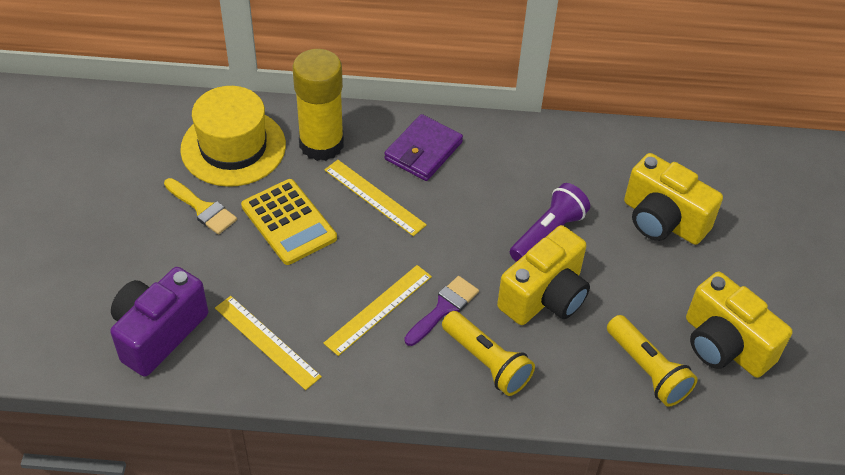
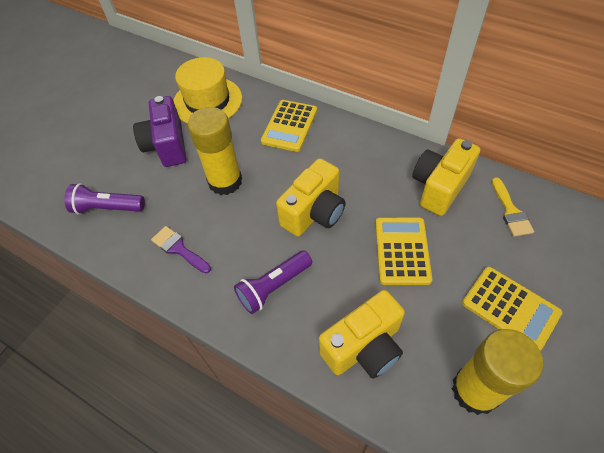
purple flashlight: [510,183,590,262] = 1 -> [64,183,145,215] [234,251,312,314] = 2
purple wallet: [384,114,463,181] = 1 -> none = 0
yellow calculator: [241,179,337,265] = 1 -> [261,100,317,152] [375,217,432,285] [462,267,562,351] = 3
yellow flashlight: [442,311,535,396] [607,315,698,407] = 2 -> none = 0
yellow glue stick: [293,49,344,161] = 1 -> [187,107,242,195] [452,329,543,415] = 2
yellow ruler: [215,296,322,390] [323,265,432,356] [324,160,427,236] = 3 -> none = 0

